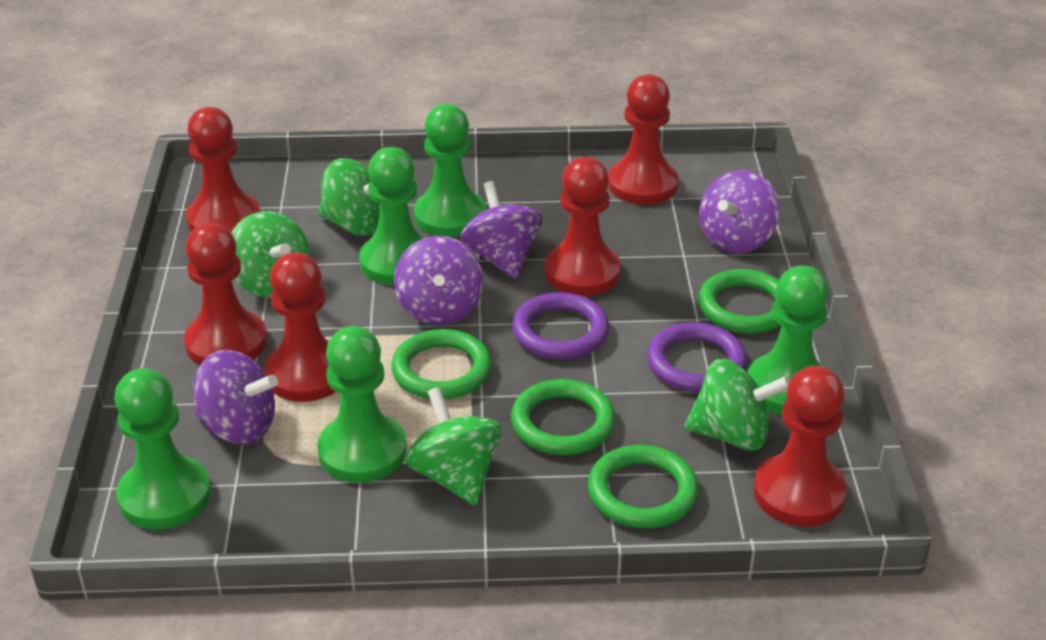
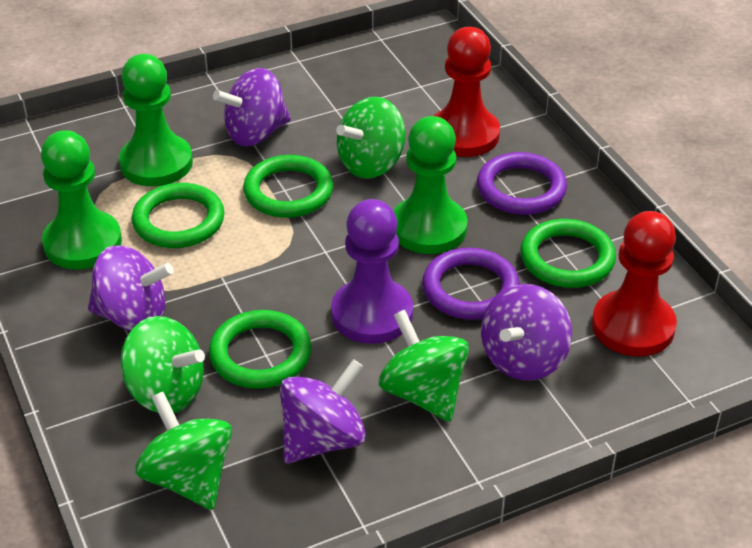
green pawn: [114,368,211,529] [317,326,407,483] [359,147,424,285] [414,104,486,237] [748,266,829,415] = 5 -> [41,130,122,269] [119,54,193,186] [394,116,468,254] = 3
purple pawn: none = 0 -> [331,199,413,344] = 1
red pawn: [184,223,267,365] [186,107,260,232] [264,252,336,402] [545,157,621,296] [608,74,678,205] [753,366,847,527] = 6 -> [434,27,500,157] [592,211,677,357] = 2

